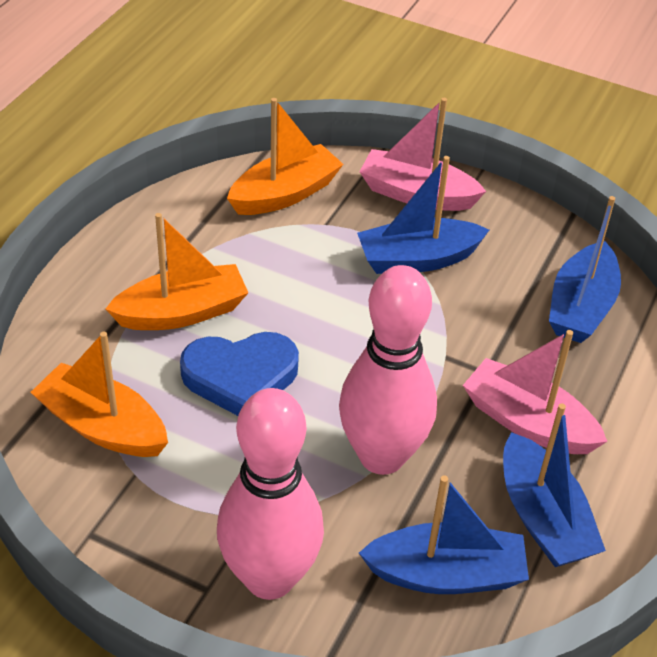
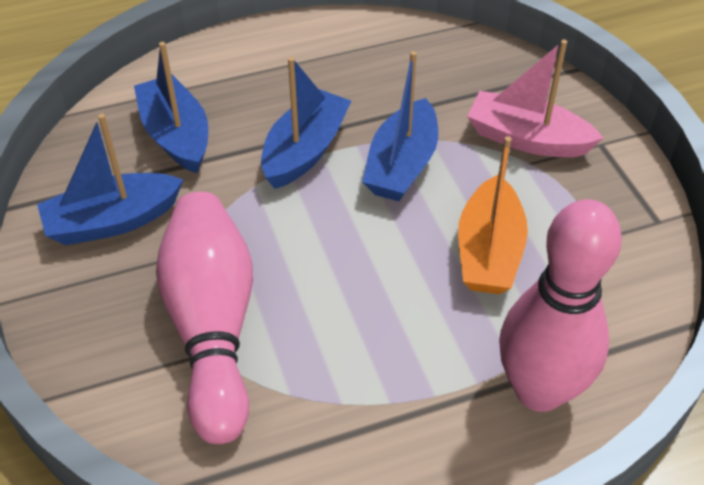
blue heart: [180,332,299,416] = 1 -> none = 0
orange boat: [31,331,168,457] [105,213,248,330] [227,98,344,215] = 3 -> [458,136,528,294] = 1
pink boat: [359,98,486,211] [463,330,608,454] = 2 -> [467,39,603,157] = 1

